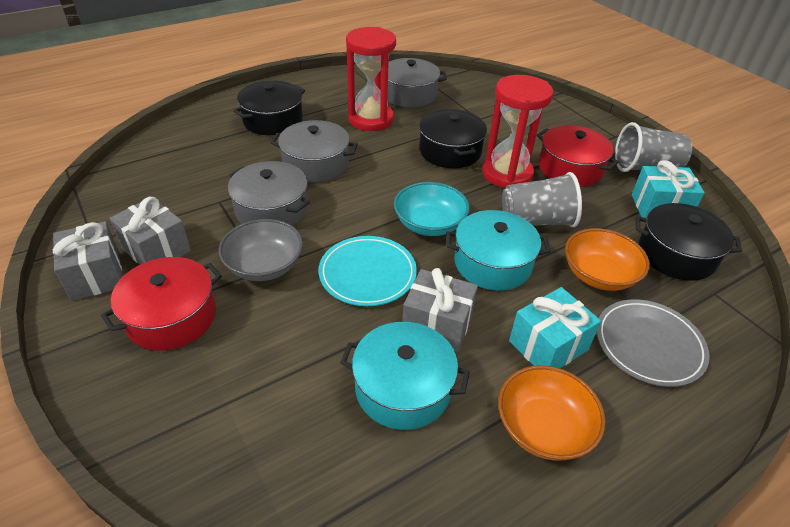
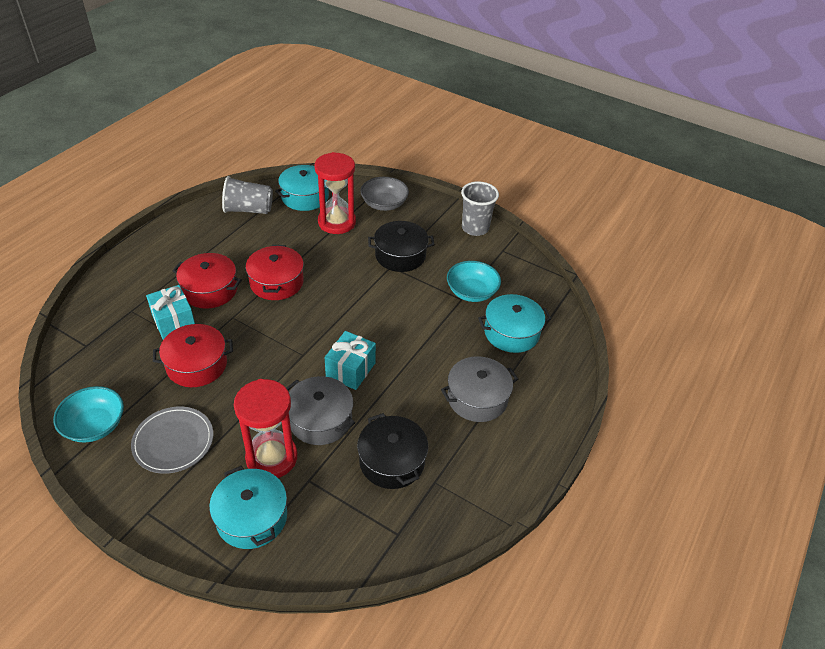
black pot: [233,81,305,135] [419,109,487,168] [636,203,742,281] = 3 -> [357,413,428,489] [368,221,435,272] = 2
grey gift: [53,221,123,301] [109,197,191,265] [403,268,478,352] = 3 -> none = 0
grey pot: [228,161,310,226] [271,120,358,183] [388,58,447,108] = 3 -> [286,376,355,445] [441,356,518,422] = 2
orange bowl: [498,365,606,461] [565,228,650,291] = 2 -> none = 0
red pot: [101,257,222,351] [537,125,619,187] = 2 -> [153,324,233,387] [172,253,242,309] [246,245,304,300] = 3
turquoise bowl: [394,182,470,236] = 1 -> [53,386,124,442] [447,261,501,302] = 2
turquoise plate: [319,236,417,306] = 1 -> none = 0
turquoise pot: [340,322,470,430] [446,210,550,291] = 2 -> [209,466,287,549] [275,165,329,211] [478,294,551,353] = 3

